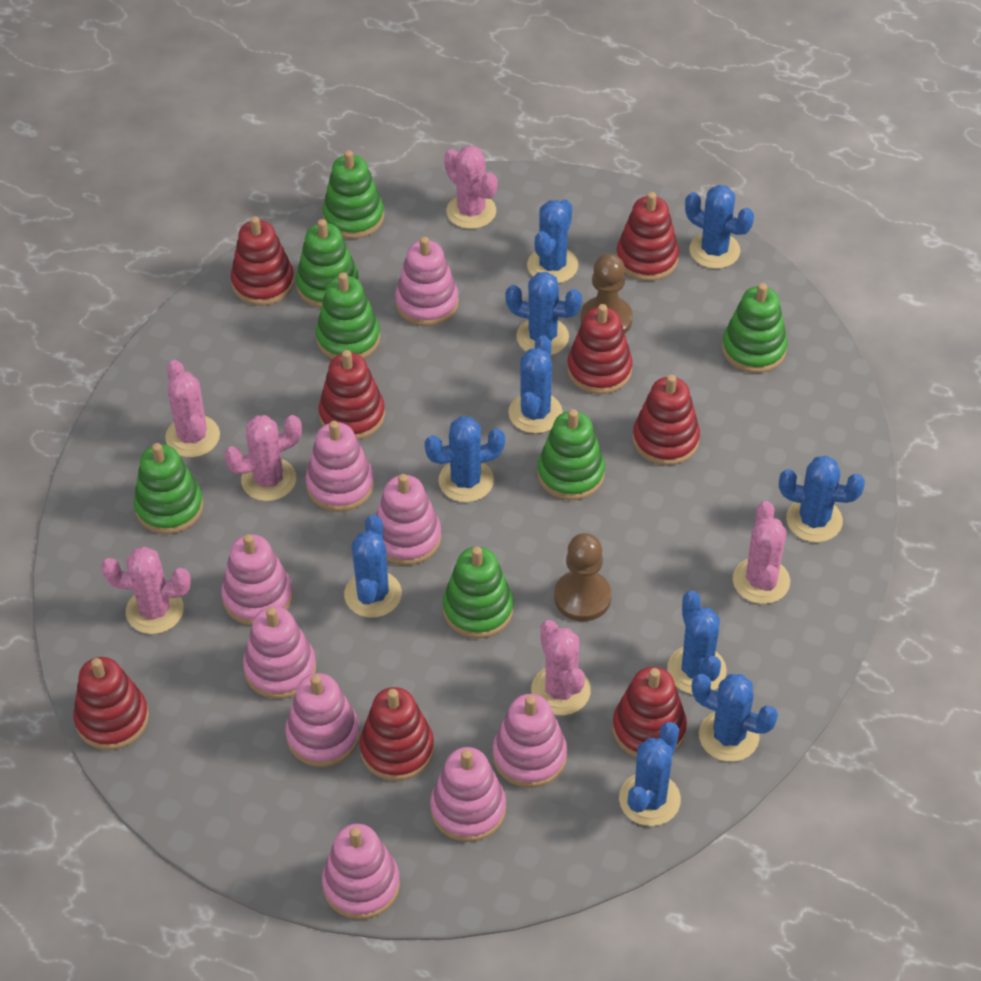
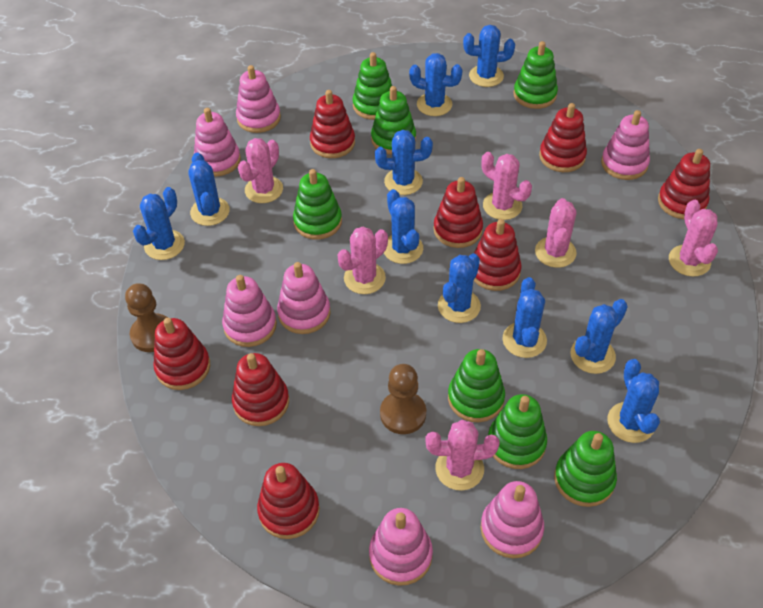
pink stacking toy: [221,534,293,626] [243,606,316,699] [285,673,360,767] [305,421,374,512] [322,824,400,920] [376,474,441,565] [395,237,459,326] [430,747,506,842] [493,694,567,788] = 9 -> [194,108,241,176] [222,275,277,347] [236,65,281,133] [277,262,330,334] [369,508,433,586] [480,481,544,558] [601,110,650,180] = 7

